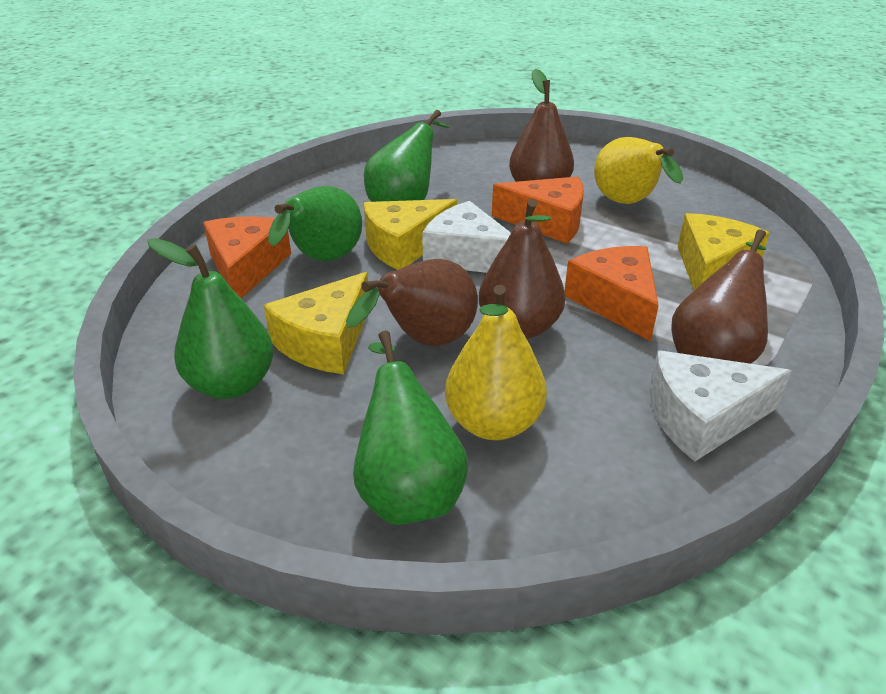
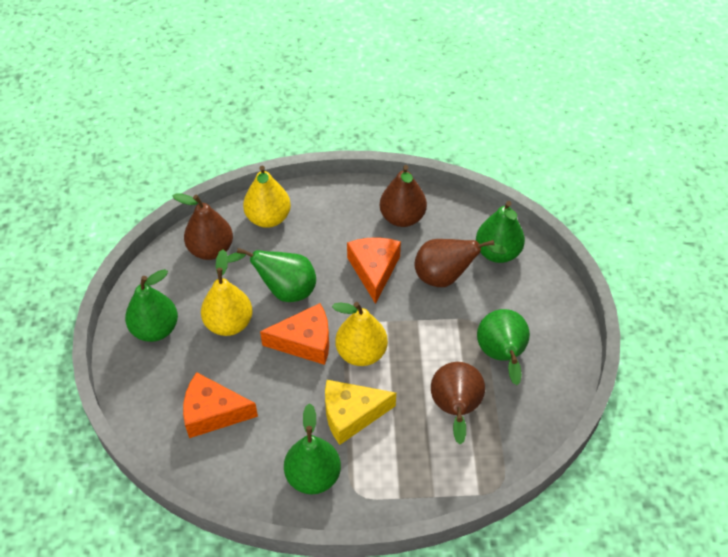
green pear: [148,238,274,399] [268,186,362,261] [353,331,469,525] [364,110,450,202] = 4 -> [125,269,178,342] [228,248,316,302] [284,403,341,494] [476,201,525,263] [477,309,530,385] = 5
white cheese: [422,201,511,273] [649,350,791,462] = 2 -> none = 0
yellow cheese: [264,272,368,374] [364,199,457,270] [678,213,770,290] = 3 -> [325,380,396,445] = 1
yellow pear: [445,285,547,440] [594,137,683,204] = 2 -> [201,249,253,336] [243,166,291,228] [332,302,388,366] = 3

